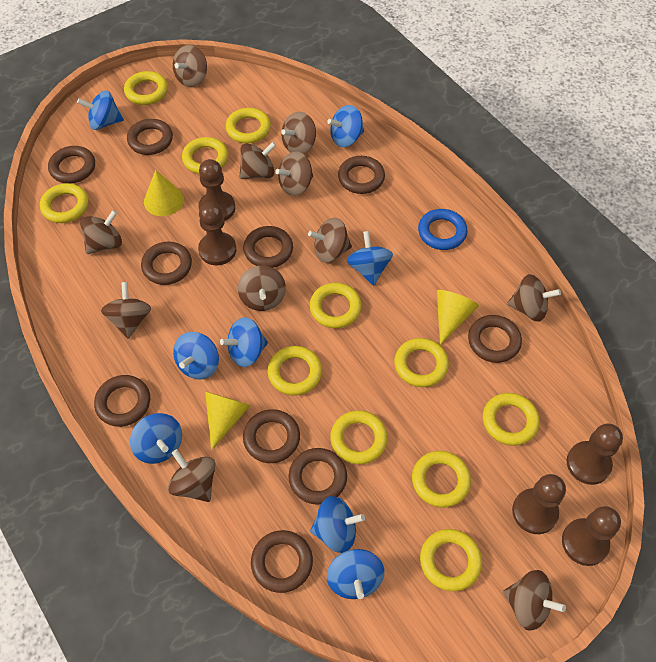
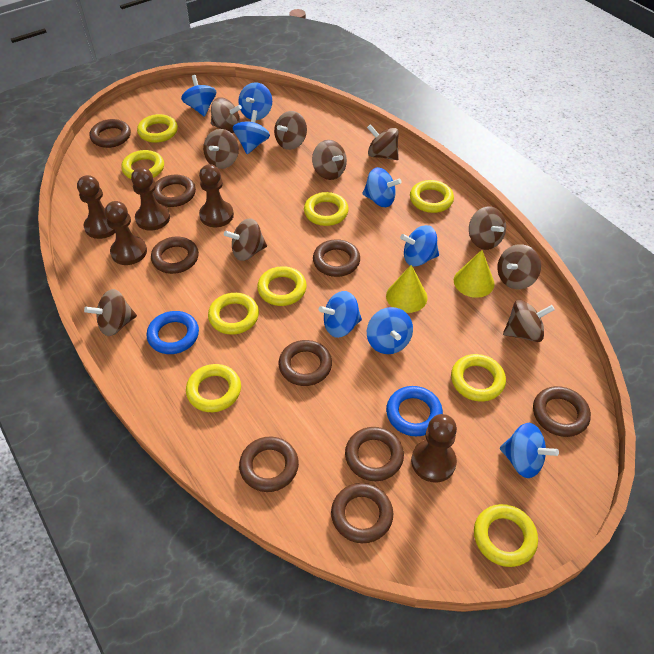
blue ring: [418,209,468,250] = 1 -> [147,311,199,354] [386,386,443,436] = 2
brown ring: [48,146,95,183] [94,375,150,427] [127,119,173,155] [141,242,192,285] [243,226,293,268] [243,409,300,463] [251,530,313,593] [288,448,347,505] [338,156,385,194] [468,315,522,363] = 10 -> [89,119,131,148] [151,237,199,274] [153,175,196,207] [239,437,299,492] [279,340,332,386] [313,239,360,277] [331,483,393,543] [345,427,404,481] [533,386,591,437] = 9
brown spinning top: [80,210,122,254] [101,282,151,339] [168,449,215,502] [173,45,207,87] [238,265,286,311] [240,142,276,179] [275,151,313,196] [281,112,316,154] [308,218,352,263] [503,570,566,631] [507,274,561,321] = 11 -> [84,289,137,336] [203,129,239,169] [211,97,242,133] [224,218,267,261] [274,111,307,150] [312,140,347,180] [367,124,399,160] [469,206,506,250] [497,244,541,289] [503,300,555,342] = 10
yellow cone: [144,170,184,216] [205,391,251,451] [437,290,479,345] = 3 -> [386,265,427,313] [454,250,495,298] = 2
yellow ring: [40,183,89,223] [124,71,168,105] [182,137,228,174] [226,108,271,143] [267,346,322,396] [310,283,362,328] [330,410,388,464] [394,338,449,387] [412,451,471,507] [420,529,482,591] [483,393,539,446] = 11 -> [121,150,164,179] [137,114,178,143] [186,364,241,412] [208,293,259,335] [257,266,307,306] [304,192,349,226] [410,180,454,213] [451,354,506,402] [474,504,538,567] = 9

